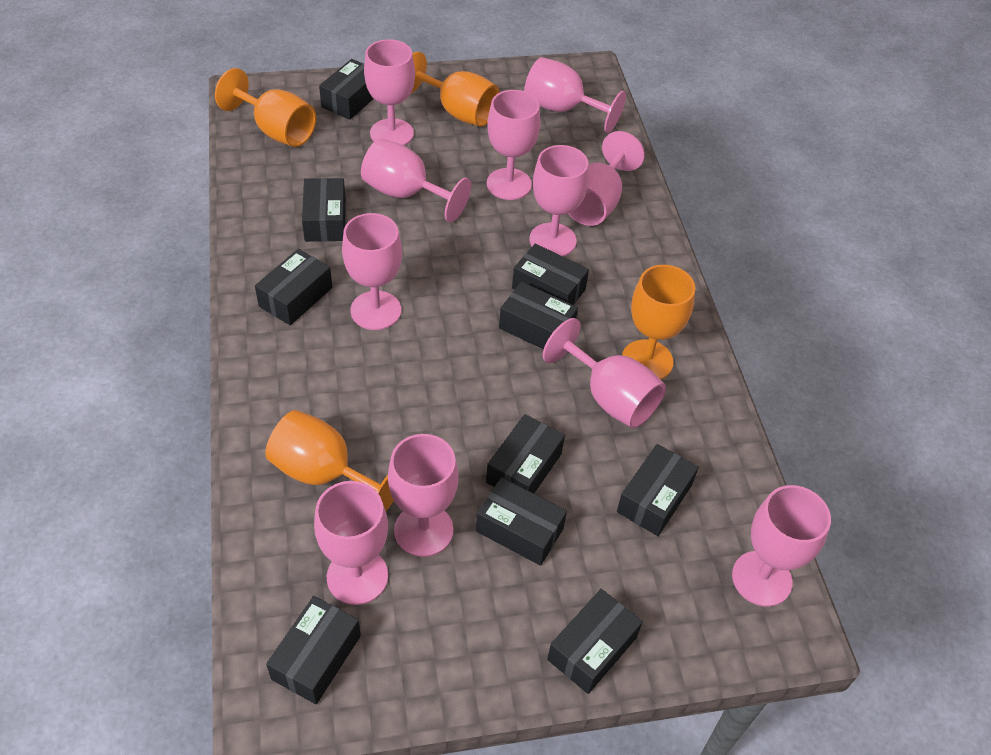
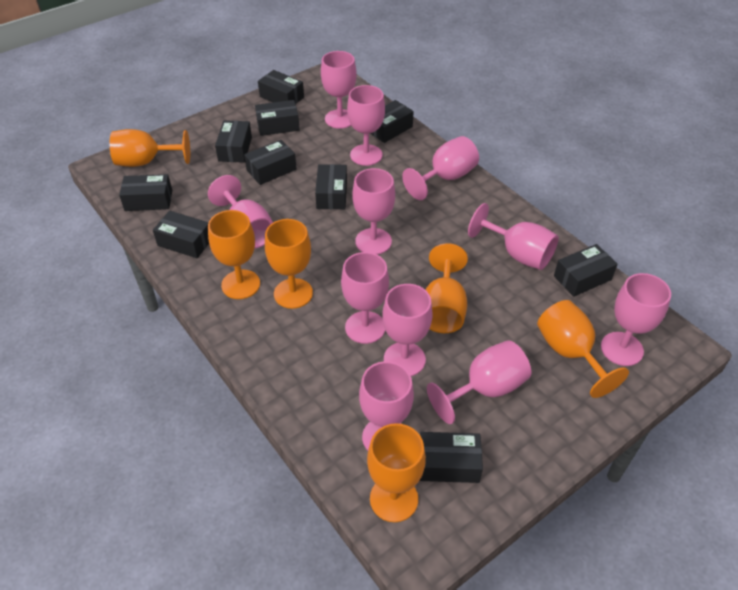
orange goblet: [215,68,316,147] [265,410,394,511] [411,52,500,127] [622,265,695,380] = 4 -> [110,129,190,167] [208,210,260,299] [265,219,313,309] [367,423,426,522] [426,243,468,333] [537,300,629,398] = 6

